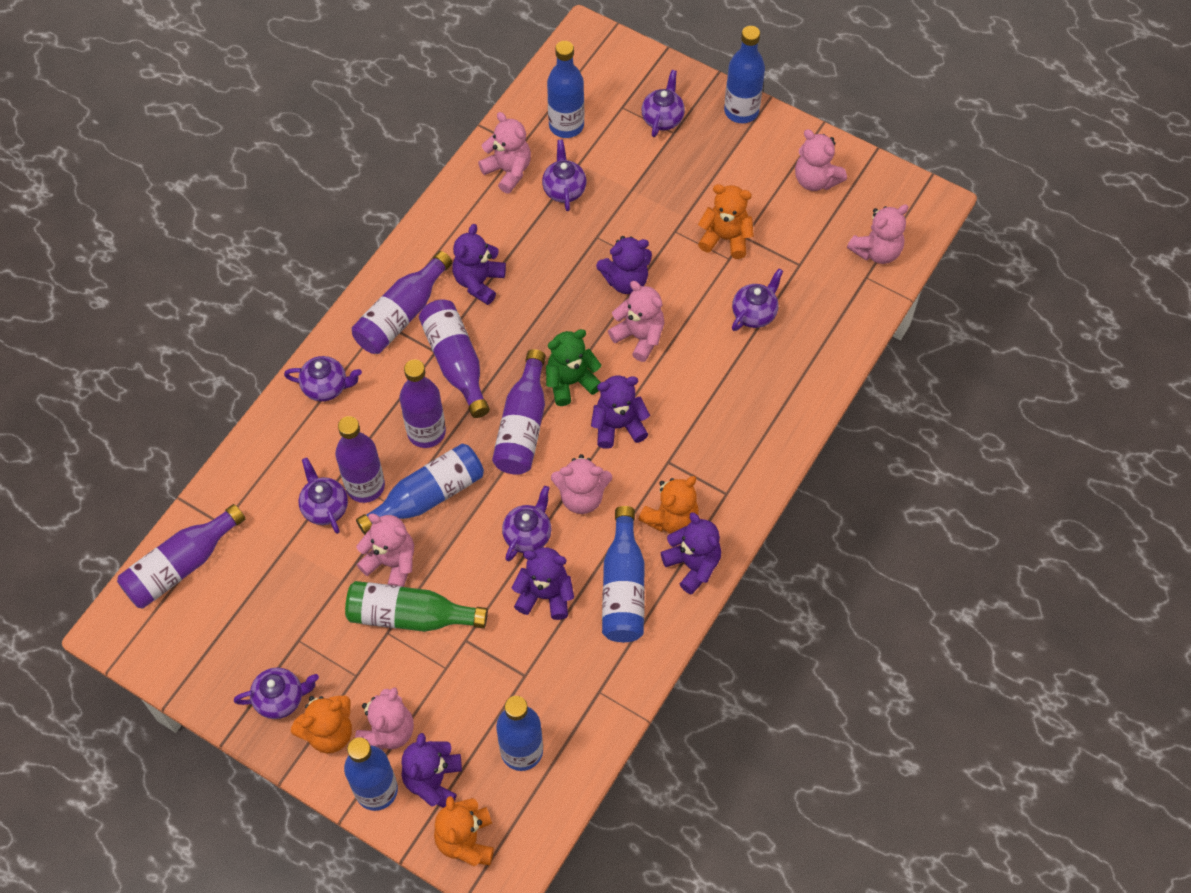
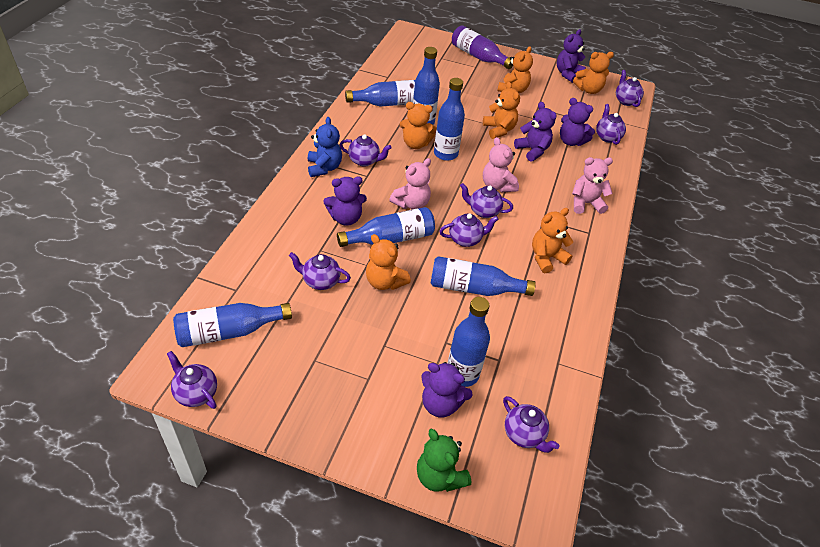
blue bottle: [344,737,398,811] [356,444,484,535] [496,696,543,771] [547,41,584,138] [602,506,645,642] [724,26,765,123] = 6 -> [173,303,292,347] [337,207,435,247] [345,80,415,106] [413,47,440,125] [431,256,536,296] [434,78,465,161] [448,297,490,387] = 7
blue teddy bear: none = 0 -> [308,117,342,177] = 1
green bottle: [345,581,488,632] = 1 -> none = 0
orange teddy bear: [291,695,352,753] [434,796,494,866] [638,476,699,534] [698,184,754,259] = 4 -> [366,234,411,290] [400,102,437,149] [483,82,520,139] [497,47,533,93] [532,208,573,273] [573,52,614,94] = 6
pink teddy bear: [355,687,414,750] [356,513,414,587] [478,112,531,194] [551,454,612,514] [608,281,665,362] [795,129,847,191] [847,204,908,264] = 7 -> [389,158,431,209] [483,137,519,192] [572,157,613,214] = 3
purple bottle: [117,504,245,608] [335,416,385,503] [352,251,453,354] [400,359,446,448] [419,299,490,418] [492,349,546,475] = 6 -> [452,25,513,69] = 1
purple teapot: [234,667,319,719] [284,356,362,402] [298,457,348,534] [502,486,551,562] [542,140,586,211] [641,70,685,137] [732,269,783,331] = 7 -> [167,351,217,409] [289,252,351,290] [340,134,392,167] [439,214,499,247] [460,183,513,218] [503,396,559,453] [596,104,626,145] [616,70,644,107] = 8
purple teddy bear: [402,733,462,808] [452,224,506,305] [512,547,574,620] [591,375,650,449] [596,236,652,294] [661,512,721,595] = 6 -> [323,177,367,226] [421,362,473,418] [514,102,557,162] [557,29,586,83] [560,98,595,146] = 5

